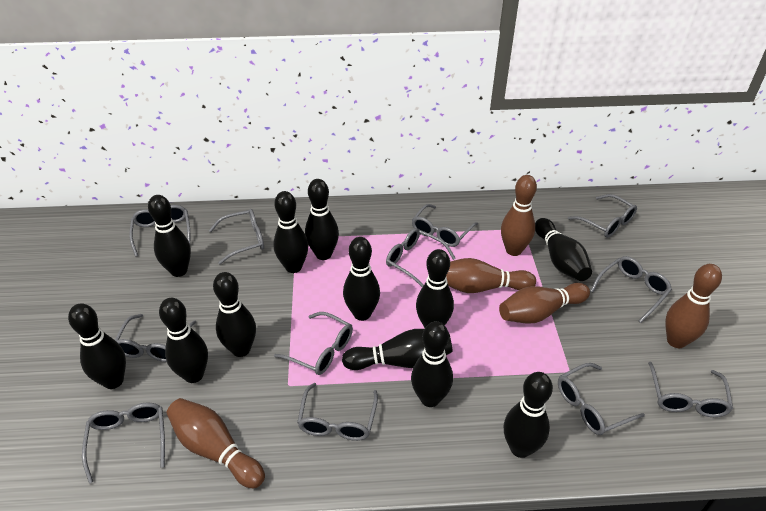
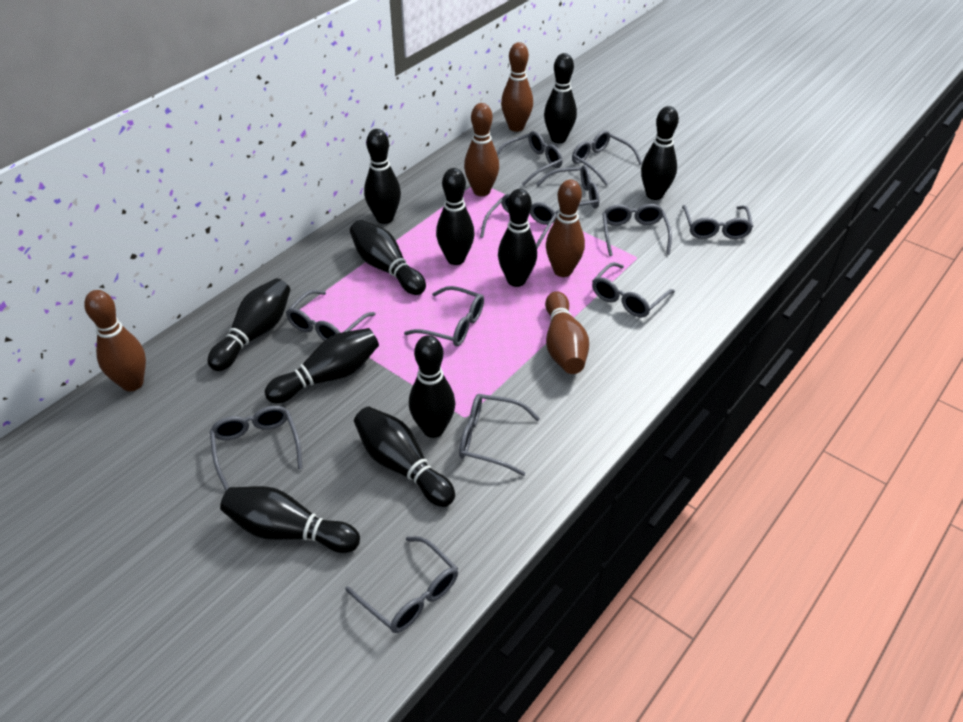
black bowling pin: [68,303,126,389] [148,195,191,277] [159,298,208,383] [213,272,256,357] [273,191,308,273] [305,179,339,260] [342,329,453,370] [343,237,380,321] [411,321,453,407] [416,249,454,328] [504,372,553,458] [535,218,592,281] = 12 -> [207,278,290,371] [220,486,360,553] [265,328,379,403] [350,220,426,295] [354,407,455,507] [364,129,401,224] [409,335,455,438] [436,168,475,265] [498,189,537,287] [544,53,577,143] [641,106,679,200] = 11

